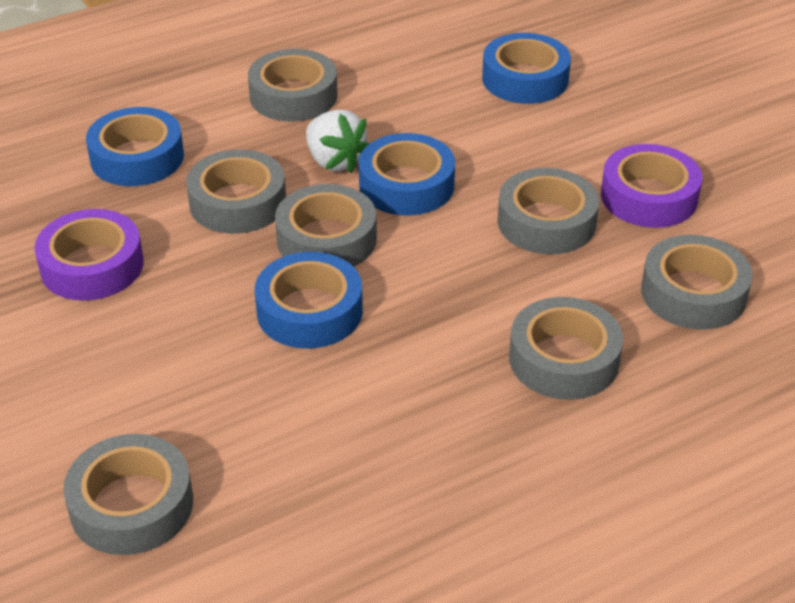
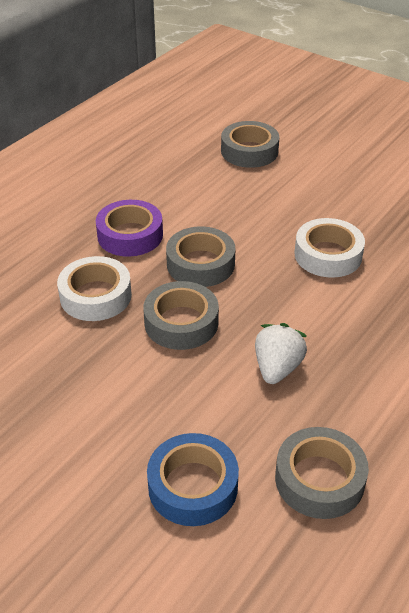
blue tape: [86,107,184,186] [255,252,363,349] [359,133,455,216] [482,33,571,104] = 4 -> [147,433,239,526] = 1
grey tape: [63,434,193,555] [186,149,286,234] [248,49,338,122] [275,184,377,267] [498,168,599,254] [509,297,623,400] [641,235,753,330] = 7 -> [143,281,219,350] [166,226,235,287] [221,121,279,168] [275,427,369,519] = 4
purple tape: [34,209,144,301] [601,144,702,228] = 2 -> [96,200,163,257] = 1
white tape: none = 0 -> [57,256,132,321] [295,218,365,278] = 2

